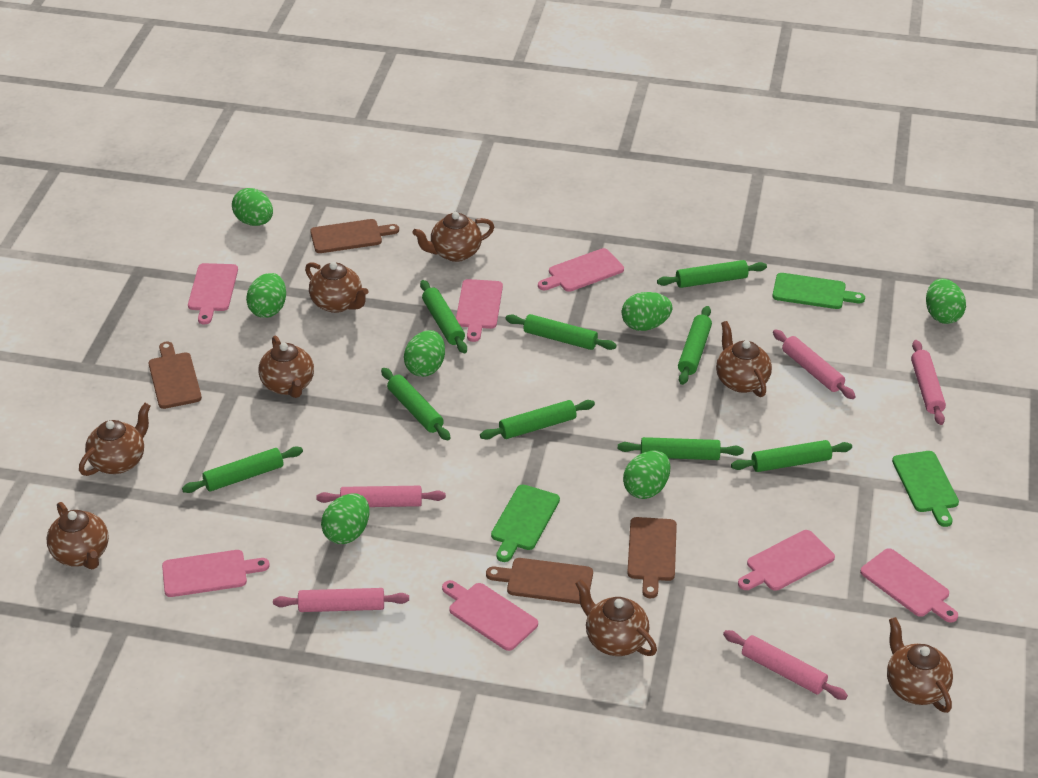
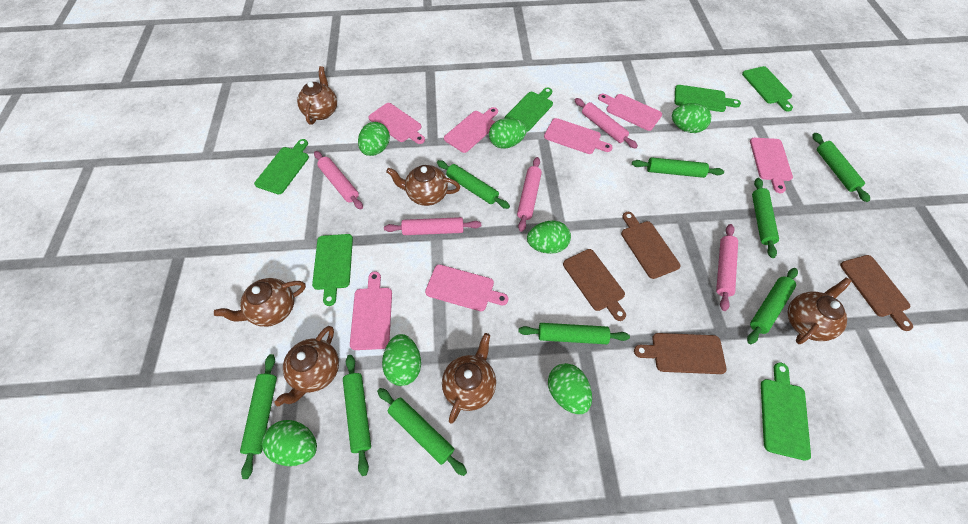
brown teapot: [46,502,109,569] [79,403,151,476] [258,336,314,398] [305,262,369,313] [412,212,494,262] [575,579,657,656] [716,321,772,397] [887,617,953,713] = 8 -> [214,278,306,327] [274,326,339,406] [297,66,337,125] [386,165,460,206] [442,333,496,424] [788,278,852,344] = 6
green cutting board: [491,485,560,562] [772,273,865,309] [892,451,959,527] = 3 -> [254,139,309,194] [312,234,353,306] [504,87,553,132] [675,85,741,112] [742,66,793,112] [761,363,811,461] = 6

